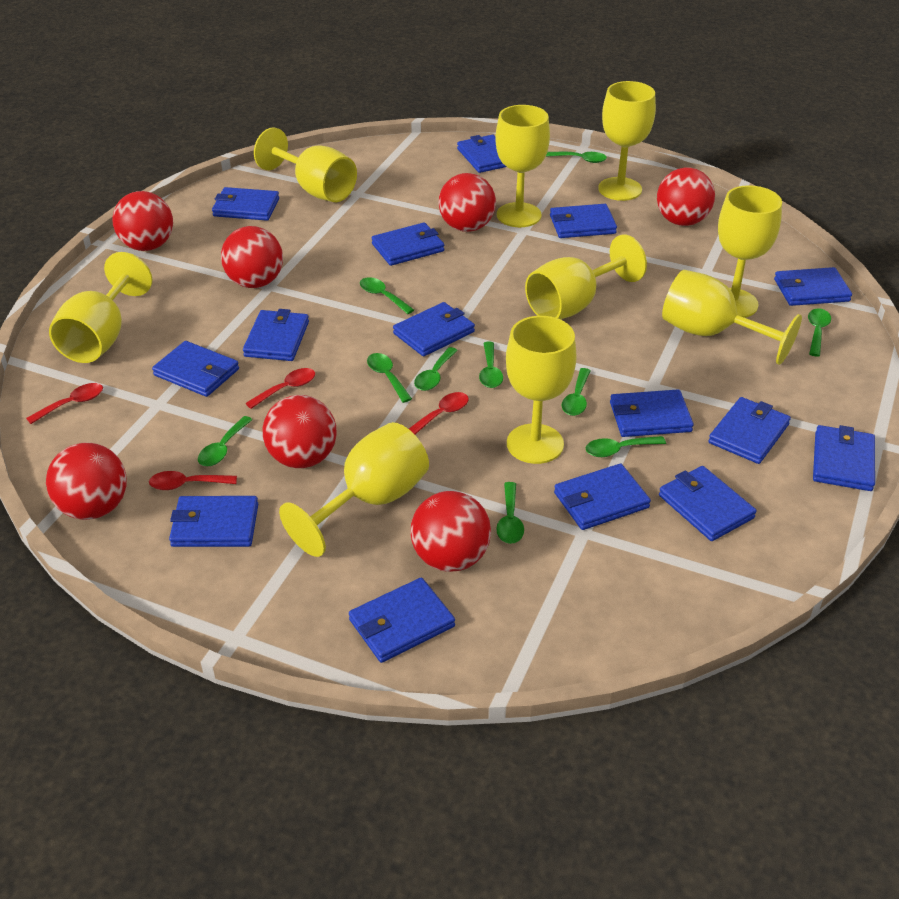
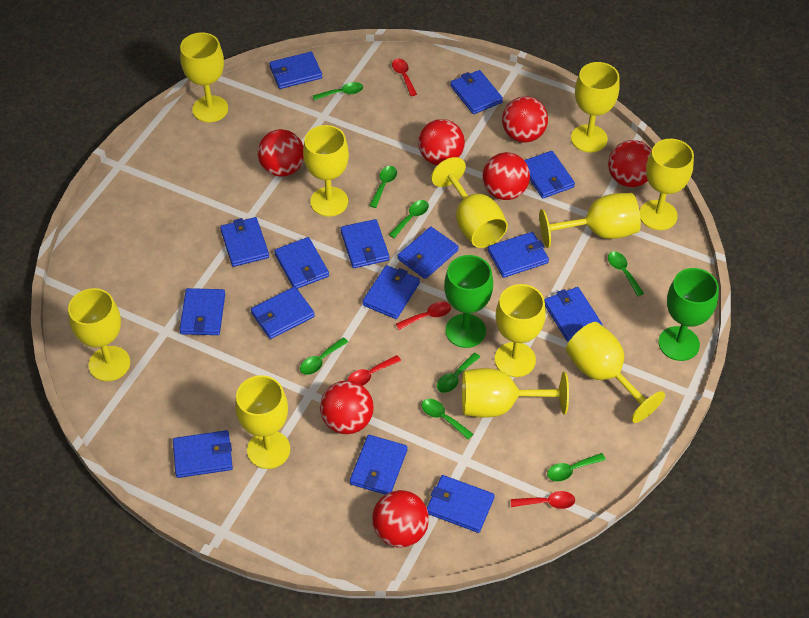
green goblet: none = 0 -> [444,255,493,348] [658,268,719,361] = 2
green spoon: [198,416,253,466] [360,277,414,314] [367,353,412,403] [414,347,458,391] [479,342,503,388] [496,482,524,544] [546,152,607,163] [562,368,591,416] [586,436,666,457] [808,308,831,357] = 10 -> [300,337,348,375] [313,82,363,101] [369,166,397,208] [389,200,429,238] [422,399,473,440] [437,353,480,393] [547,453,606,482] [608,251,644,296] = 8
yellow goblet: [49,252,152,363] [254,127,357,202] [279,422,429,557] [495,105,550,227] [506,316,577,464] [525,234,647,319] [598,81,656,201] [662,270,802,365] [718,185,782,318] = 9 -> [68,288,130,381] [180,32,228,123] [235,375,290,469] [303,125,349,217] [431,157,508,248] [462,368,569,418] [495,284,546,377] [539,193,641,248] [566,322,665,423] [571,62,620,152] [640,139,694,230] = 11

